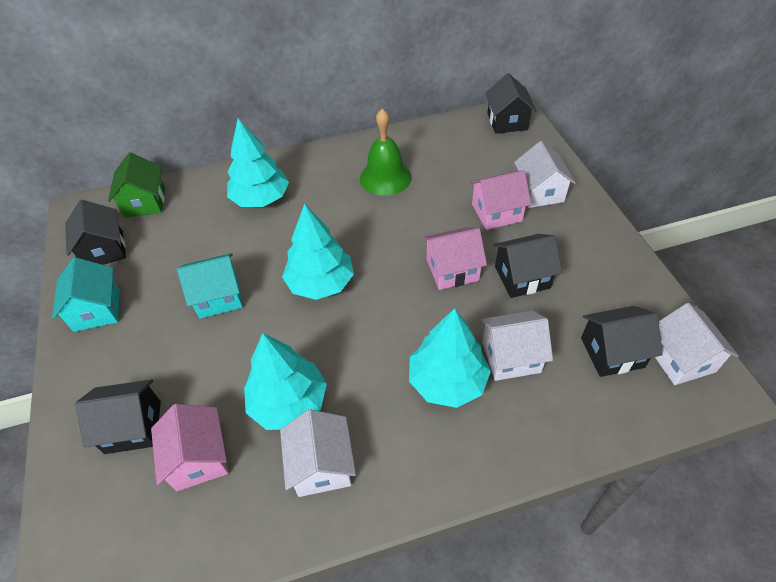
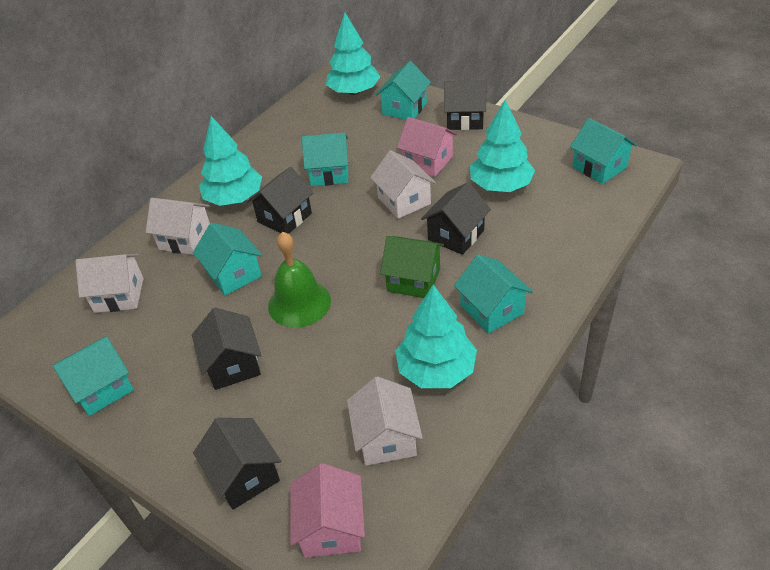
pink house: [151,404,229,491] [423,227,487,290] [470,170,532,230] = 3 -> [290,463,365,558] [397,117,457,177] = 2
turquoise house: [52,257,120,332] [177,253,243,319] = 2 -> [53,337,134,416] [193,223,262,295] [302,133,348,186] [376,61,431,120] [454,254,533,334] [570,118,637,184] = 6

